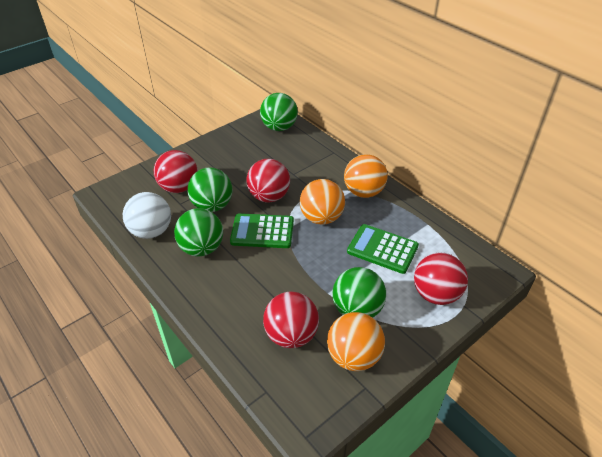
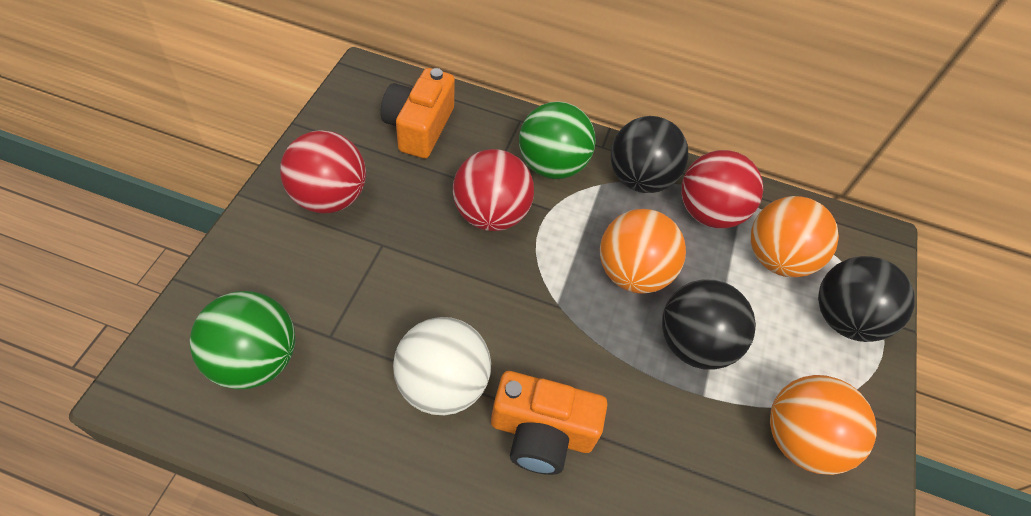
black ball: none = 0 -> [611,116,689,193] [662,280,756,370] [818,256,915,342] = 3
green ball: [174,208,223,256] [187,167,233,212] [260,93,298,131] [332,267,386,318] = 4 -> [190,291,295,389] [519,101,596,179] = 2
green calculator: [230,213,294,248] [347,224,419,274] = 2 -> none = 0
orange camera: none = 0 -> [381,68,455,159] [491,371,607,475] = 2
red ball: [154,150,197,193] [246,159,290,202] [263,292,319,348] [414,252,468,305] = 4 -> [280,130,366,214] [453,149,534,231] [681,150,763,229] = 3

